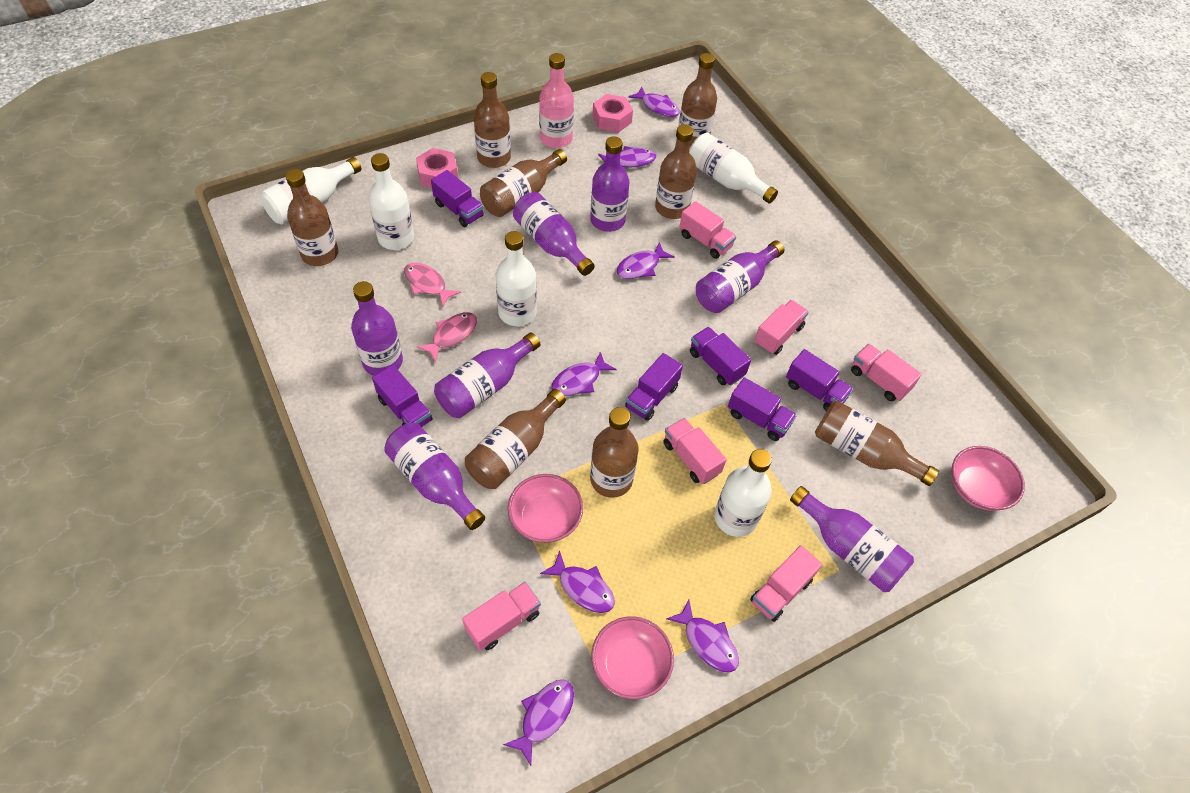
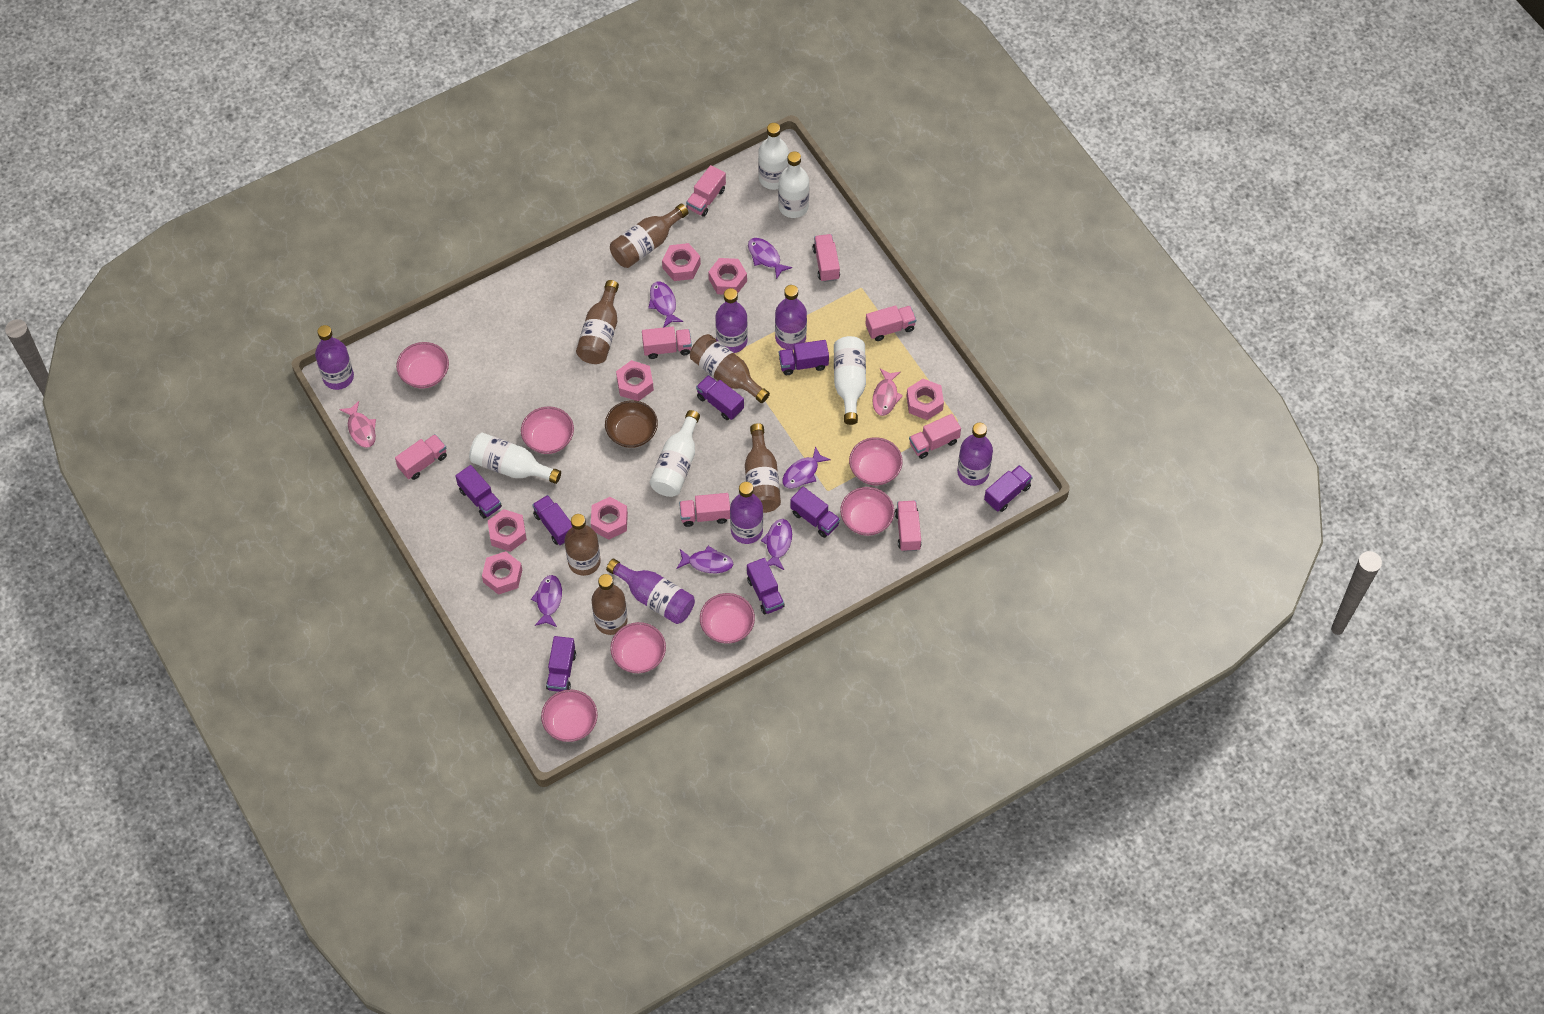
brown bottle: [286,169,338,266] [465,389,566,489] [474,72,511,168] [480,149,567,217] [590,407,638,498] [655,124,697,219] [678,53,717,147] [815,401,939,486] = 8 -> [565,514,601,576] [576,280,619,364] [592,574,628,635] [610,204,689,268] [690,334,770,403] [745,423,781,513] = 6
brown bowl: none = 0 -> [605,400,658,448] = 1
pink bottle: [539,53,574,148] = 1 -> none = 0
pink bowl: [508,474,583,543] [591,616,674,699] [952,446,1025,511] = 3 -> [396,342,449,389] [521,406,574,454] [541,689,598,742] [610,622,666,673] [700,593,755,644] [840,487,894,536] [849,437,903,485] = 7
pink nut: [416,148,458,188] [592,94,633,133] = 2 -> [482,551,522,595] [488,509,527,552] [591,497,628,540] [616,360,654,401] [662,243,701,281] [708,258,747,295] [907,379,944,420] = 7
pink truck: [462,582,541,651] [663,418,726,484] [679,201,736,259] [750,545,822,622] [754,300,809,355] [851,344,922,401] = 6 -> [395,434,447,480] [642,326,692,359] [679,493,730,527] [686,165,726,217] [813,234,840,282] [865,305,916,341] [895,501,922,552] [909,414,961,459] = 8
purple bottle: [351,281,403,376] [384,423,485,530] [434,332,540,418] [513,192,595,276] [590,137,629,232] [696,240,784,313] [790,486,914,592] = 7 -> [315,325,354,390] [606,559,695,624] [715,288,748,353] [730,482,763,544] [775,285,807,350] [957,423,993,486] = 6
purple fish: [503,680,574,766] [540,550,615,613] [551,352,617,396] [598,146,656,167] [616,242,675,279] [629,86,680,117] [666,599,739,672] = 7 -> [531,575,562,627] [648,281,683,327] [677,546,733,573] [748,238,792,279] [761,519,792,570] [782,446,831,489] = 6
purple truck: [372,365,432,427] [431,170,484,227] [625,353,683,421] [690,327,751,385] [728,377,797,441] [786,349,853,412] = 6 -> [455,465,502,519] [532,495,572,545] [546,636,576,692] [696,375,744,420] [747,558,785,614] [779,340,829,375] [790,487,840,538] [984,465,1033,512] = 8

